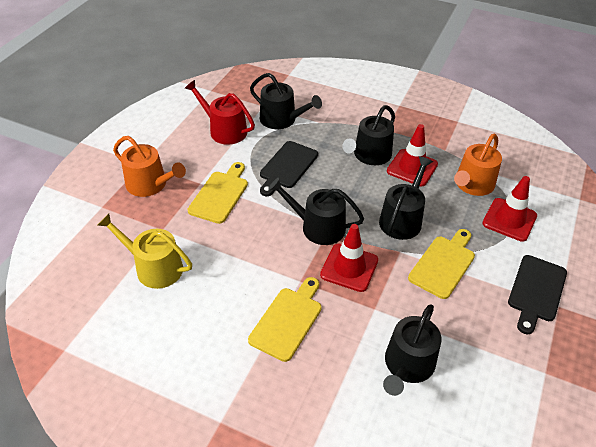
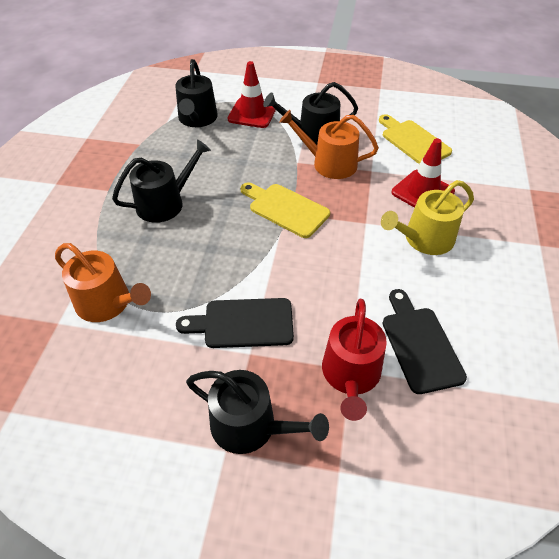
black watering can: [250,73,322,129] [268,178,364,245] [342,105,395,165] [379,156,433,240] [383,304,441,396] = 5 -> [112,139,211,223] [175,59,218,127] [186,370,329,454] [263,82,358,145] = 4
red traffic cone: [320,224,378,292] [387,124,438,186] [482,176,537,242] = 3 -> [228,61,276,128] [392,138,455,208] = 2
yellow cutting board: [188,162,248,224] [248,277,322,362] [408,229,475,299] = 3 -> [240,183,330,238] [379,114,452,164] = 2

